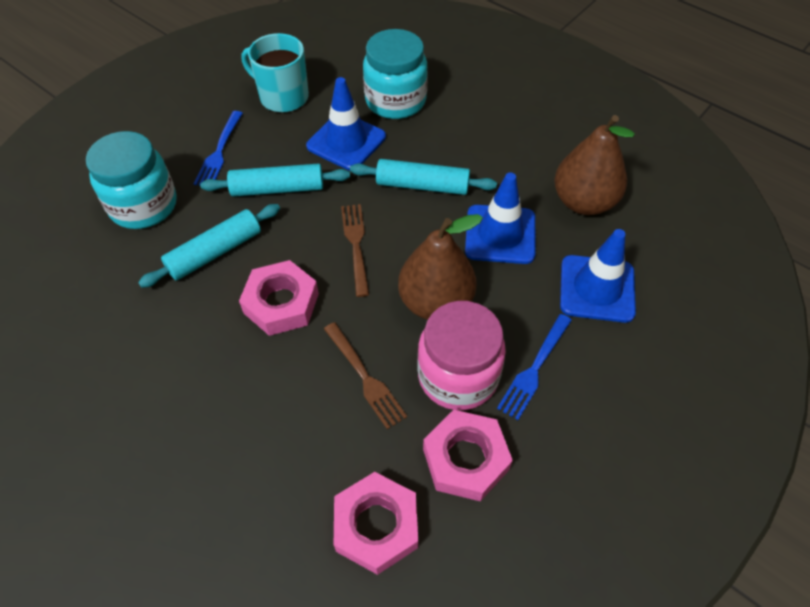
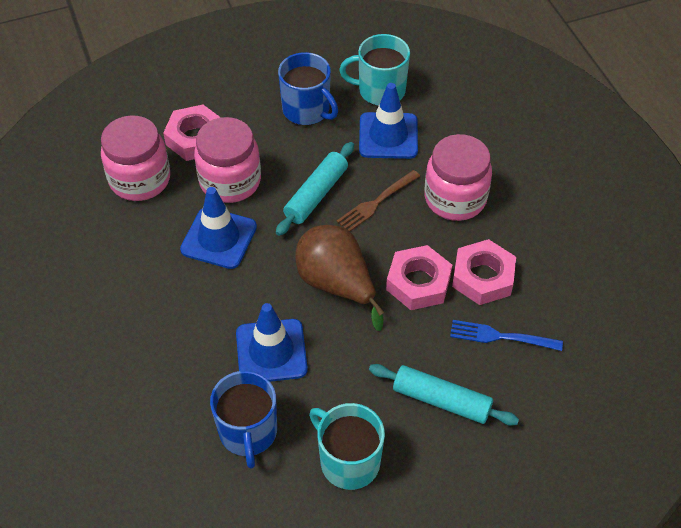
blue fork: [193,111,243,186] [497,314,572,420] = 2 -> [450,320,563,351] = 1
blue mug: none = 0 -> [210,371,277,469] [278,52,338,125] = 2
brown fork: [324,322,407,429] [341,204,369,297] = 2 -> [337,170,420,231] = 1
brown pear: [398,214,483,320] [554,115,635,215] = 2 -> [296,225,384,331] = 1
pink jar: [417,301,506,410] = 1 -> [101,116,170,201] [194,117,261,203] [424,134,492,221] = 3
turquoise jar: [86,131,177,229] [363,29,428,119] = 2 -> none = 0
turquoise mug: [241,33,309,113] = 1 -> [309,403,385,490] [339,34,410,106] = 2
turquoise rolling pin: [138,204,280,288] [200,163,350,197] [350,159,497,195] = 3 -> [276,142,354,236] [369,364,519,426] = 2

